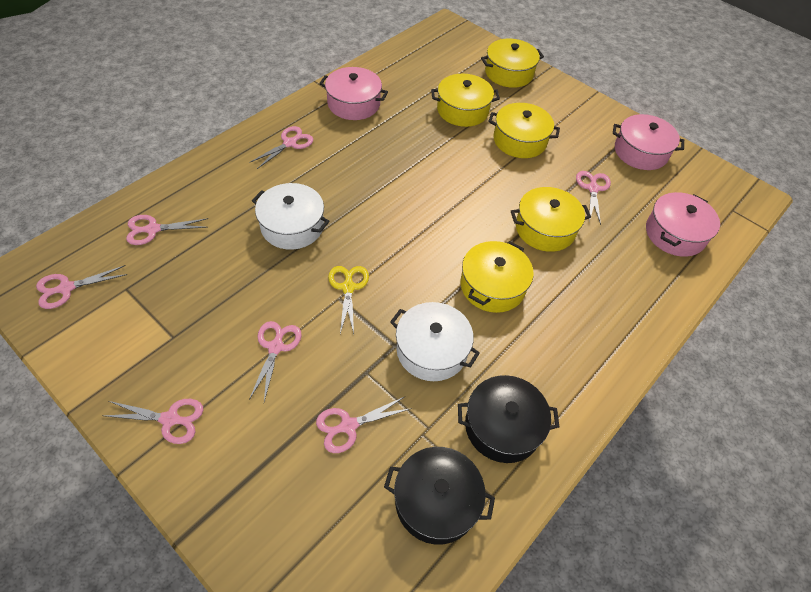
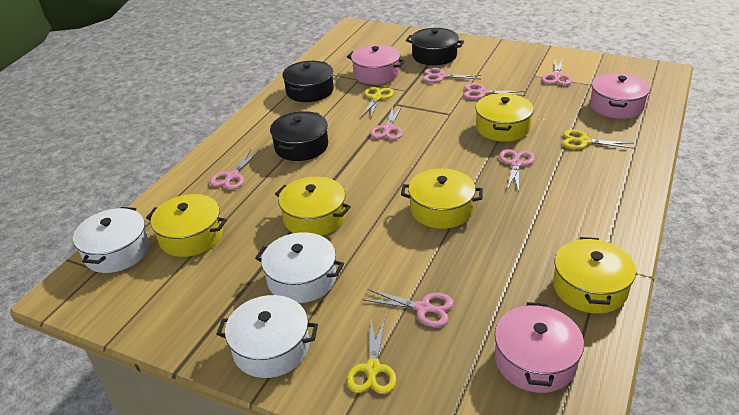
black pot: [384,447,495,545] [458,375,559,463] = 2 -> [270,111,328,161] [282,61,334,102] [406,28,464,65] = 3
white pot: [252,183,329,250] [390,302,480,381] = 2 -> [73,207,149,273] [216,295,318,378] [255,232,344,303] = 3
yellow scissors: [328,266,369,334] = 1 -> [347,319,396,394] [361,87,394,117] [562,130,634,149] = 3

